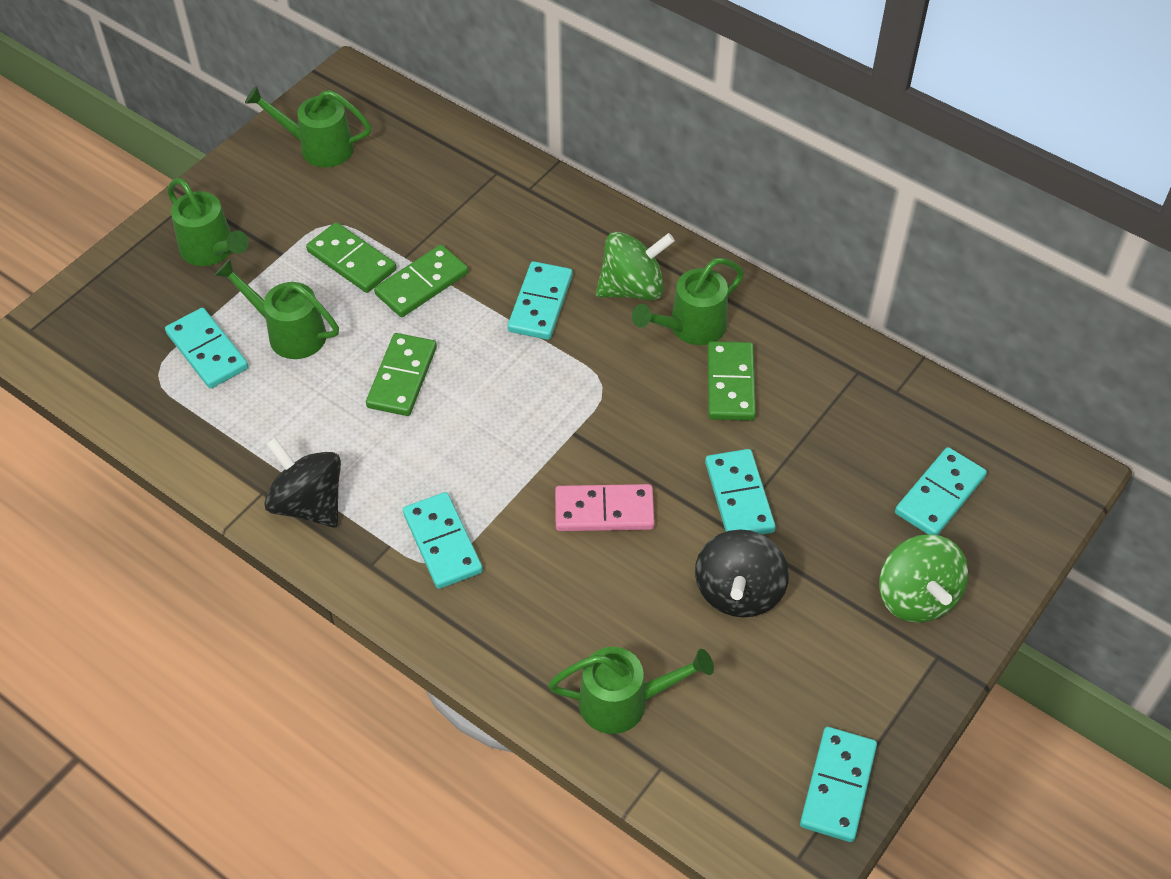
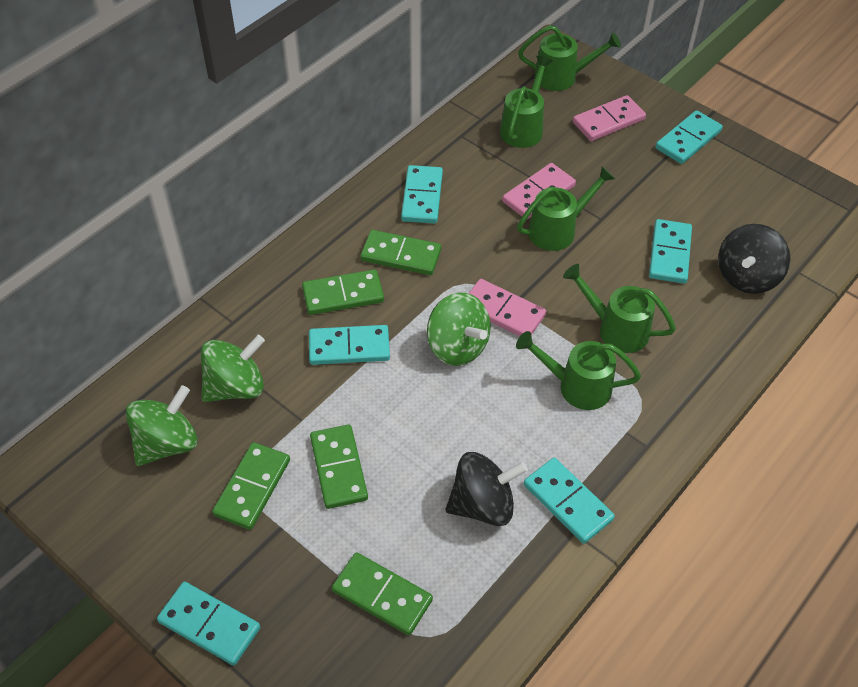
green domino: [306,222,397,293] [366,333,437,416] [374,245,468,317] [708,341,756,421] = 4 -> [212,442,290,530] [302,269,384,315] [310,425,368,509] [332,552,433,635] [360,230,441,275] = 5
green spinning top: [596,232,675,300] [879,534,968,623] = 2 -> [126,385,198,466] [201,335,265,402] [427,293,491,366] = 3
pink domino: [555,484,655,531] = 1 -> [468,279,546,336] [502,163,576,219] [573,95,646,141] = 3

